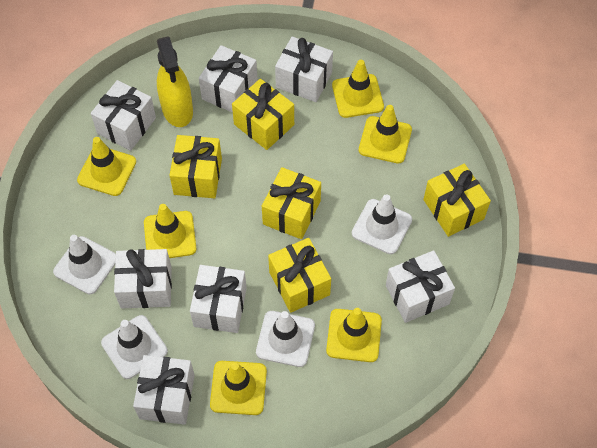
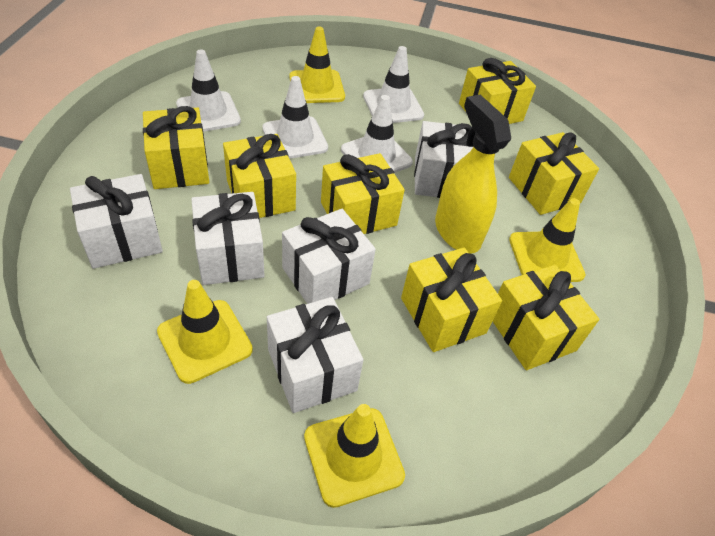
white gift: [91,80,156,151] [114,249,172,309] [133,355,195,425] [190,265,247,333] [199,45,258,113] [275,36,333,102] [386,250,455,323] = 7 -> [70,174,163,269] [191,192,265,285] [267,297,363,413] [282,209,376,304] [414,121,474,198] = 5
yellow gift: [169,135,222,198] [232,79,294,150] [262,167,321,239] [268,238,331,313] [423,164,491,237] = 5 -> [143,106,210,189] [223,134,296,218] [321,153,405,234] [401,248,502,352] [459,58,536,124] [493,265,599,370] [509,132,599,215] = 7
yellow traffic cone: [77,137,136,196] [144,204,196,258] [210,361,267,415] [326,308,382,362] [332,60,384,118] [359,105,412,163] = 6 -> [157,280,253,384] [289,26,345,103] [304,404,405,508] [509,198,585,282] = 4

